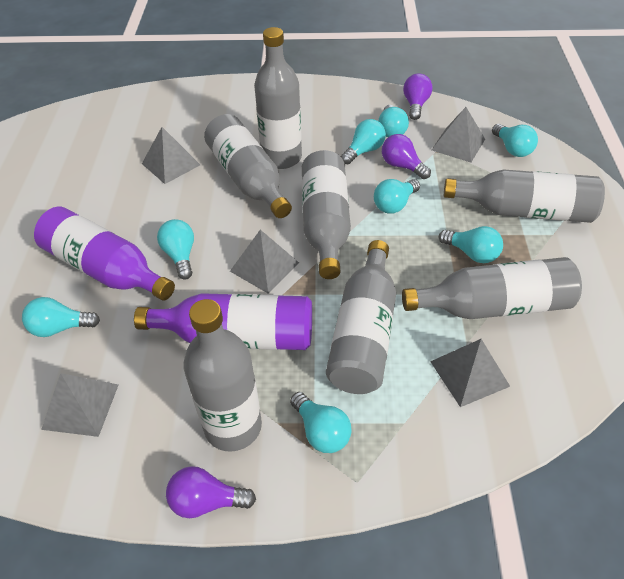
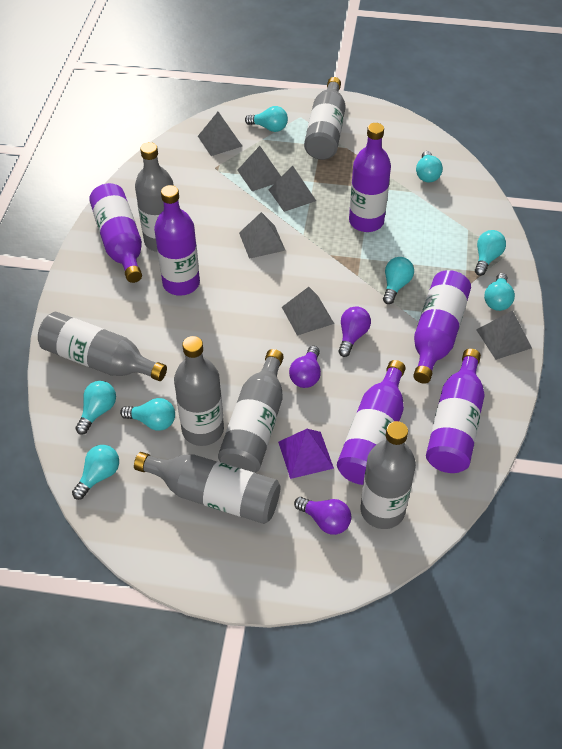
grey pyramid: [41,373,118,437] [142,127,200,184] [230,230,299,294] [430,339,510,407] [432,107,485,163] = 5 -> [198,112,242,156] [237,146,281,191] [239,212,286,259] [268,165,316,212] [282,287,334,336] [476,310,532,360] = 6
purple bottle: [34,207,175,300] [134,293,312,350] = 2 -> [89,183,142,283] [154,185,200,296] [337,360,406,485] [349,123,391,232] [413,270,471,384] [426,349,484,473] = 6
purple pyramid: none = 0 -> [278,429,334,479] = 1

